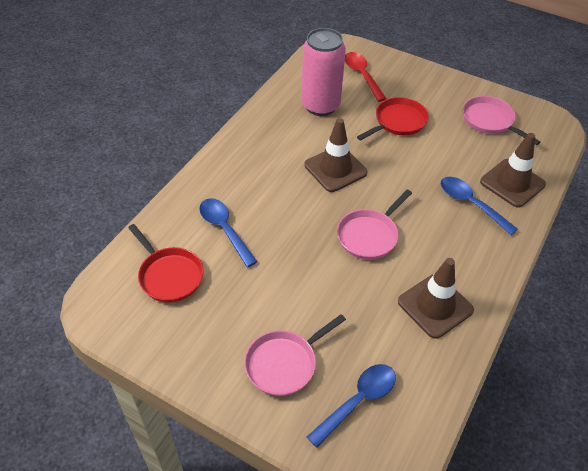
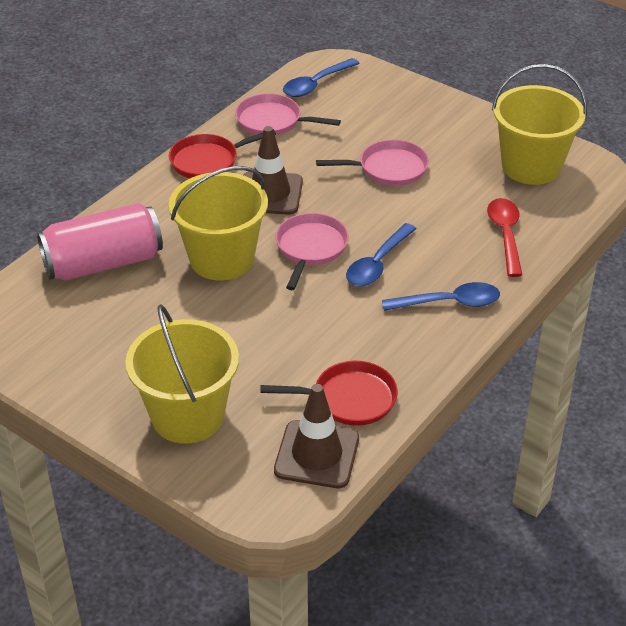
brown traffic cone: [304,118,367,192] [398,258,474,339] [480,133,546,208] = 3 -> [243,126,303,215] [274,384,359,488] = 2
yellow bucket: none = 0 -> [125,304,239,444] [169,166,268,280] [492,64,587,185] = 3

